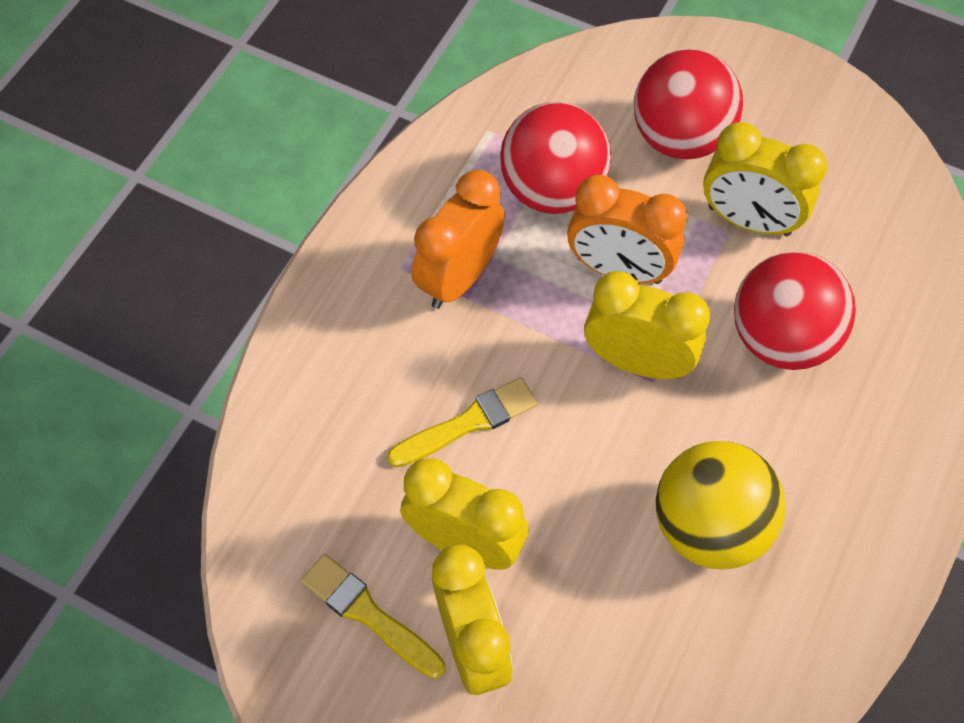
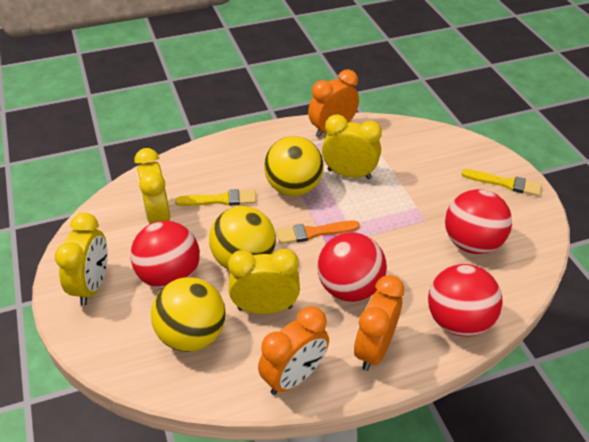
orange brush: none = 0 -> [276,221,360,244] = 1
orange clock: [412,170,505,309] [567,175,687,284] = 2 -> [258,306,329,395] [308,69,359,138] [354,275,404,371] = 3
red ball: [500,102,611,214] [634,49,743,159] [734,252,856,370] = 3 -> [130,221,200,289] [317,233,387,302] [428,264,503,337] [445,189,512,254] = 4
yellow ball: [656,441,786,570] = 1 -> [151,277,226,352] [209,206,276,270] [264,136,324,196] = 3

